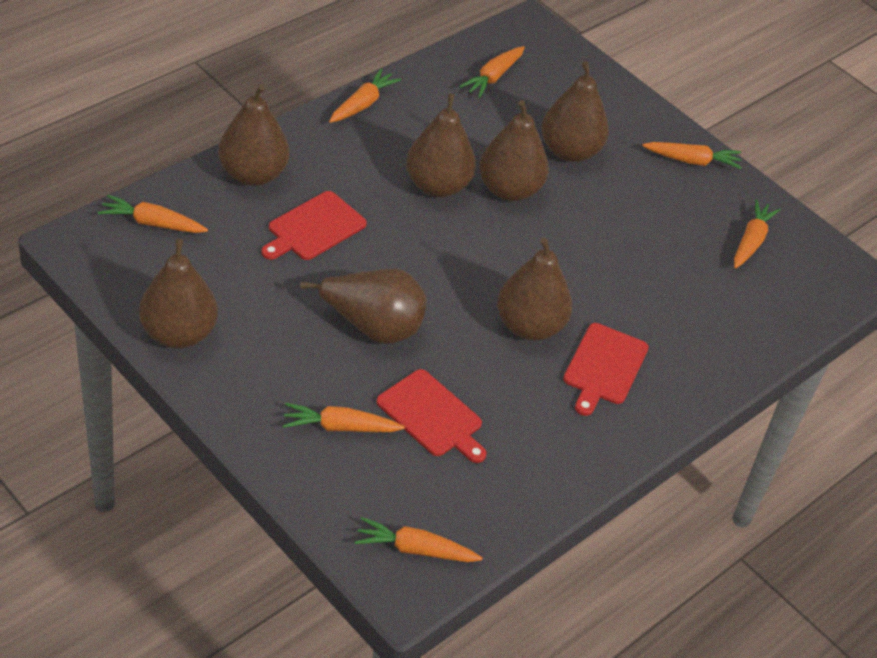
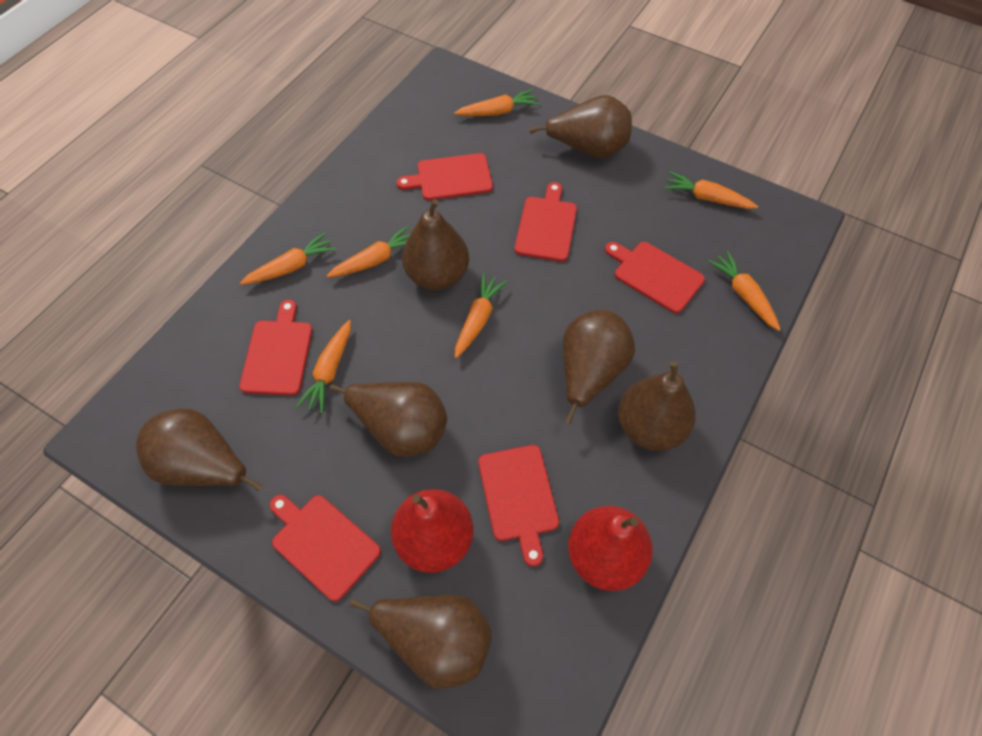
red cutting board: [261,191,367,260] [376,369,487,463] [563,323,649,416] = 3 -> [239,300,313,395] [270,495,381,602] [396,153,493,200] [478,445,559,567] [514,182,577,262] [605,242,705,313] = 6
red pear: none = 0 -> [391,489,474,573] [568,506,653,591] = 2

